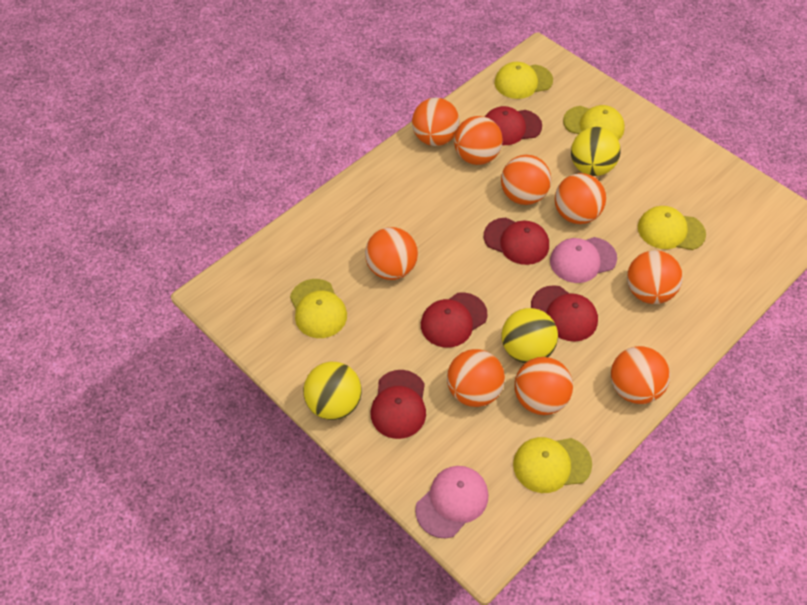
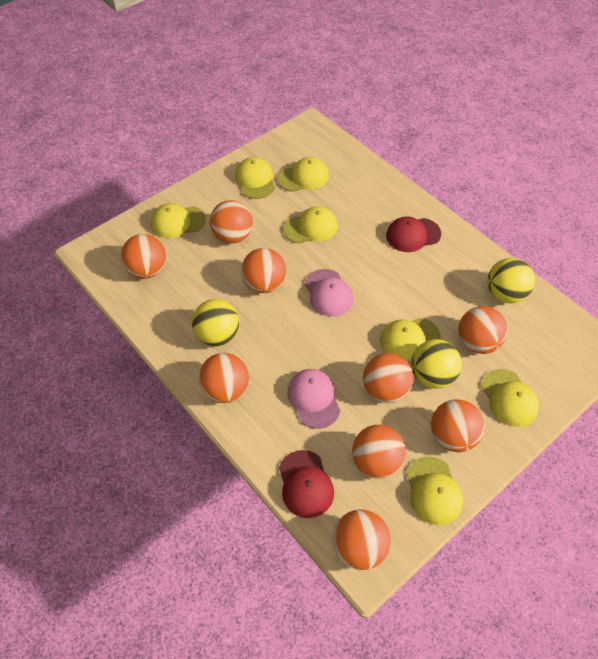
red cap: [371,370,426,439] [421,292,487,348] [484,218,549,265] [485,106,542,145] [531,285,598,342] = 5 -> [279,450,334,518] [386,216,441,252] = 2
yellow cap: [290,279,347,338] [495,62,553,99] [513,437,592,493] [563,105,625,140] [638,206,706,250] = 5 -> [151,203,206,238] [235,157,275,199] [278,157,329,192] [283,206,338,244] [380,318,441,361] [407,456,463,525] [481,369,539,427] = 7

